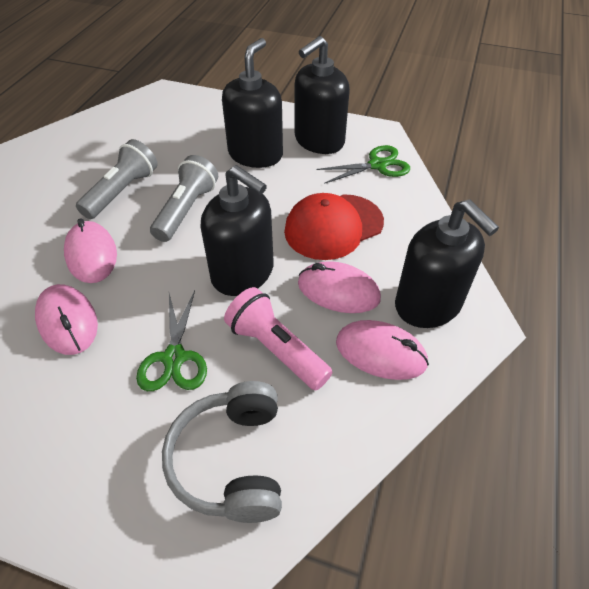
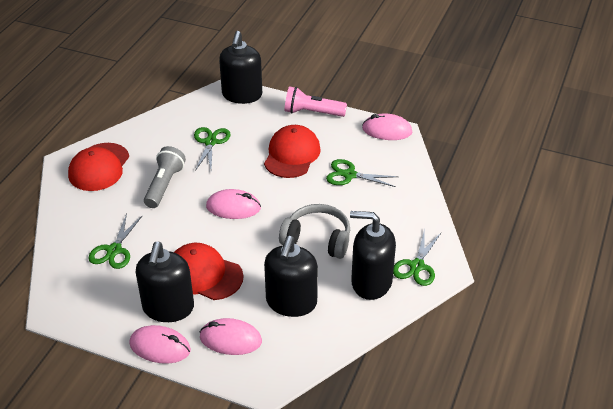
green scissors: [136,290,207,391] [317,145,410,184] = 2 -> [88,213,143,269] [194,127,231,171] [326,159,398,187] [393,229,441,286] = 4
grey flashlight: [76,139,157,219] [150,155,218,242] = 2 -> [144,146,186,208] = 1
red cap: [284,193,384,260] = 1 -> [68,143,129,191] [174,243,244,300] [264,125,321,178] = 3

